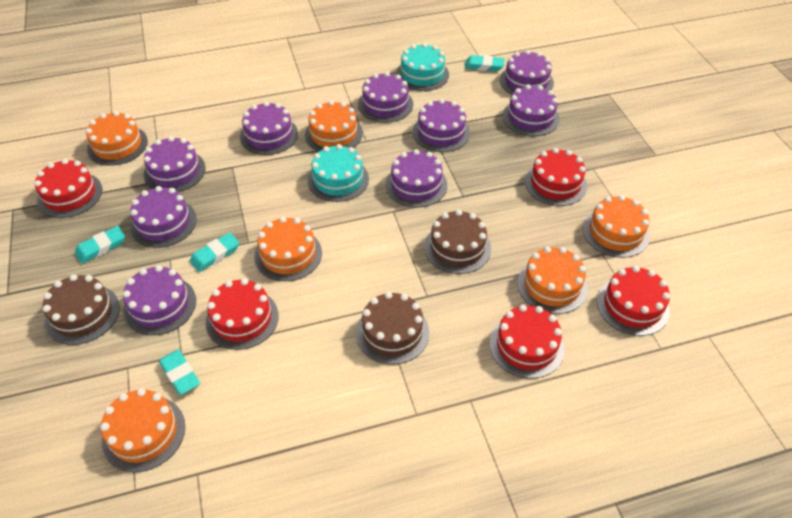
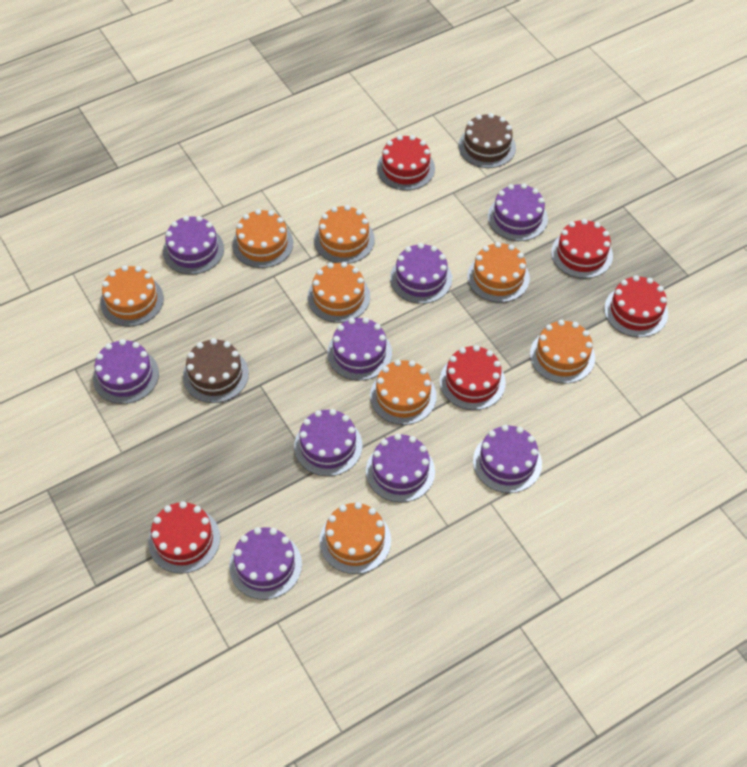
brown cake: [43,274,120,345] [356,292,429,365] [424,210,491,274] = 3 -> [183,338,249,403] [458,113,516,168] = 2
orange cake: [86,111,148,166] [100,388,185,472] [254,217,322,281] [305,100,363,151] [517,246,588,314] [583,195,650,258] = 6 -> [100,265,164,326] [232,209,293,268] [308,262,370,323] [314,205,375,264] [319,502,391,574] [370,360,437,425] [467,242,530,303] [530,320,595,384] = 8
turquoise cake: [308,144,369,202] [396,43,449,91] = 2 -> none = 0
turquoise eraser: [75,226,125,264] [159,350,200,395] [190,233,239,272] [465,55,504,71] = 4 -> none = 0

